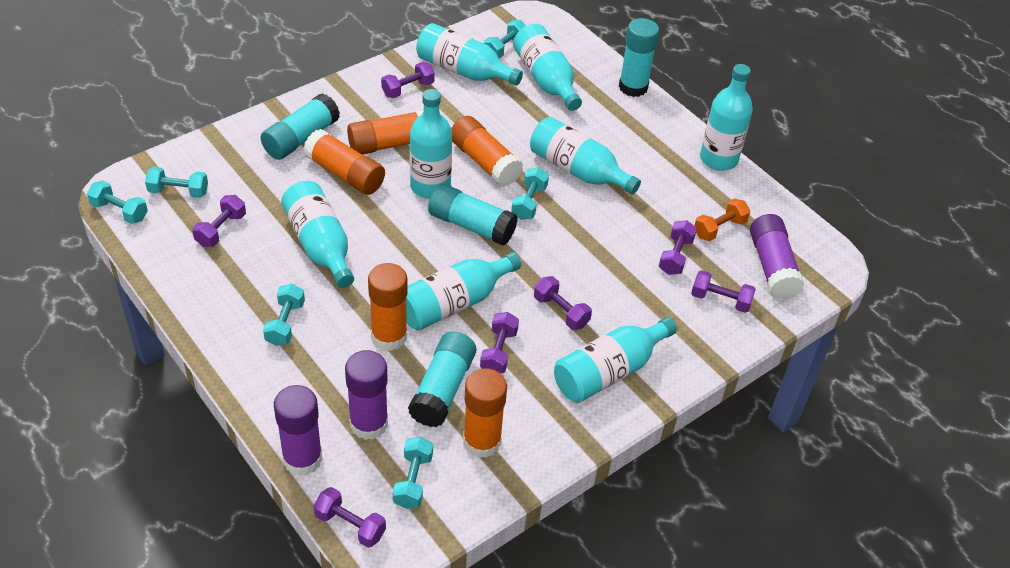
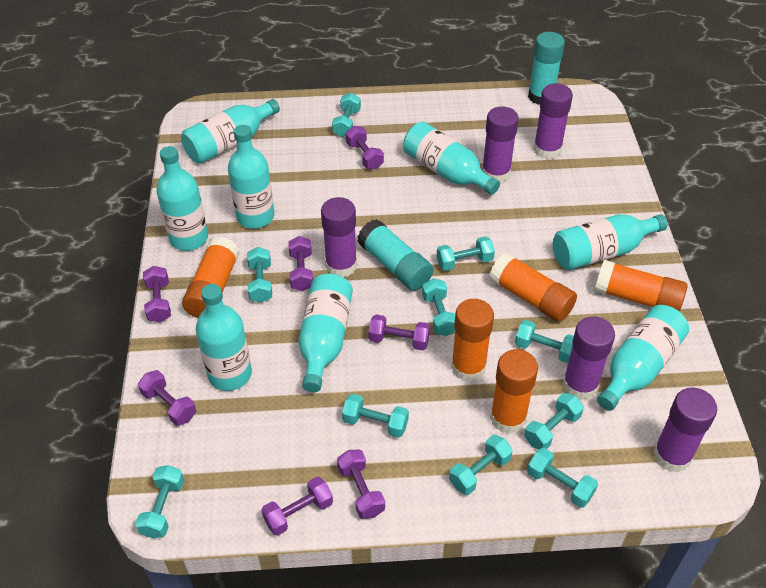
orange dumbbell: [694,198,750,241] = 1 -> none = 0
purple glue stick: [274,385,322,476] [345,350,388,440] [750,214,804,299] = 3 -> [321,197,357,277] [482,106,519,183] [533,83,573,159] [563,316,615,400] [653,387,717,473] = 5
turquoise dumbbell: [87,180,148,224] [145,167,208,198] [263,284,305,346] [393,437,433,509] [484,20,526,59] [511,167,549,220] = 6 -> [135,465,184,538] [247,247,272,303] [332,93,361,137] [342,394,409,438] [422,278,455,336] [437,236,495,271] [449,435,513,495] [515,320,574,363] [524,393,584,450] [527,448,598,508] = 10
turquoise glue stick: [260,93,340,160] [408,331,476,427] [428,184,518,245] [619,18,659,97] = 4 -> [357,219,433,291] [528,32,565,105] = 2

